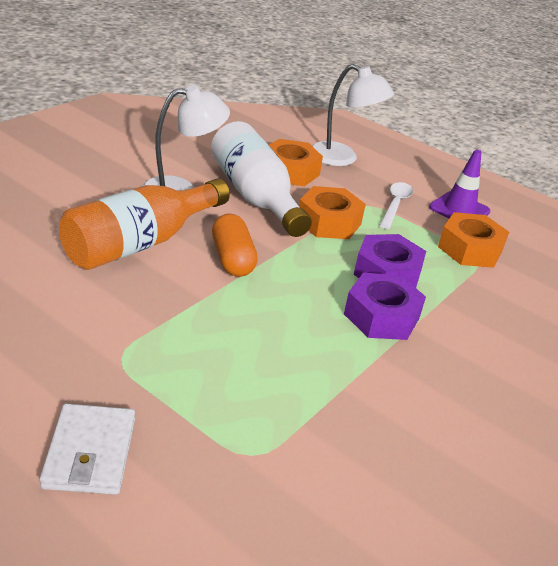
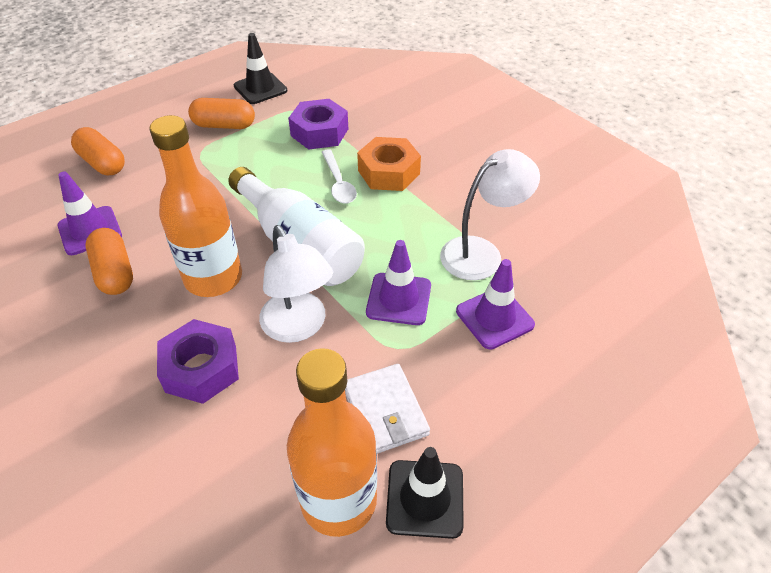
black traffic cone: none = 0 -> [234,33,287,104] [386,447,464,539] = 2
orange bottle: [59,179,230,270] = 1 -> [150,115,242,297] [287,348,377,537] = 2
orange capsule: [212,214,258,277] = 1 -> [71,127,125,175] [86,228,133,295] [188,98,255,129] = 3
orange nut: [269,139,323,186] [299,186,366,239] [438,212,509,268] = 3 -> [357,137,421,191] = 1
purple traffic cone: [429,150,490,219] = 1 -> [57,171,122,255] [366,240,431,325] [456,259,535,350] = 3

